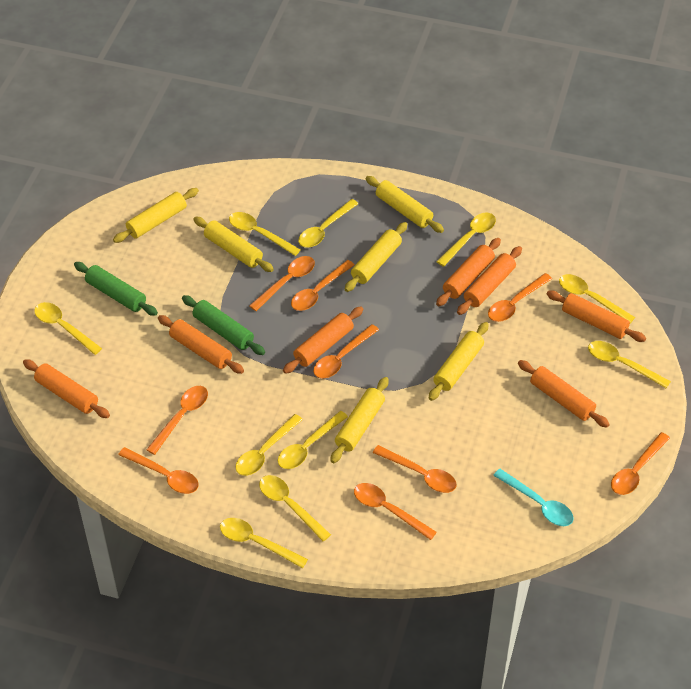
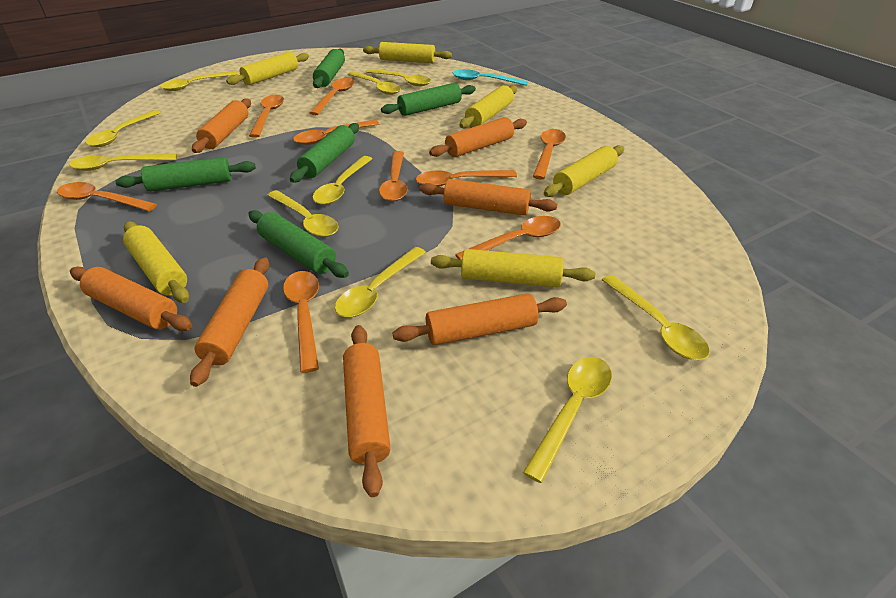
green rolling pin: [74,262,158,316] [182,295,265,355] = 2 -> [115,157,256,192] [248,210,349,278] [290,123,359,183] [313,49,345,88] [381,83,476,116] = 5

